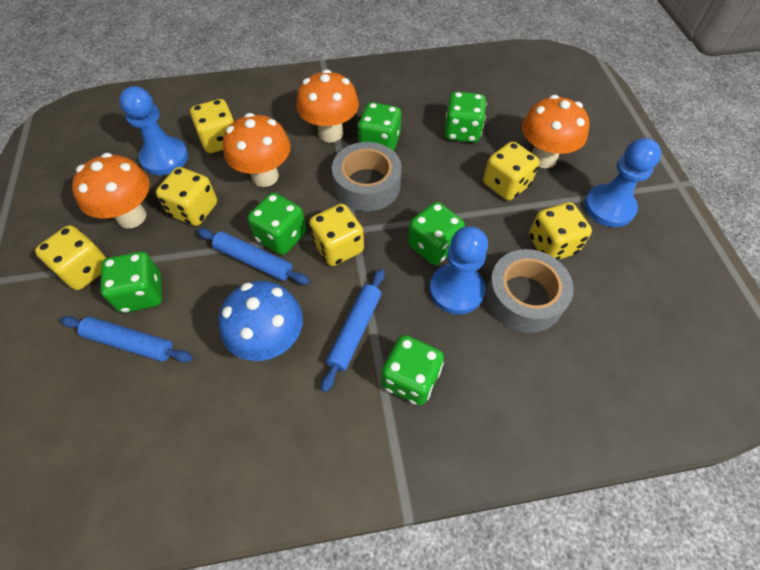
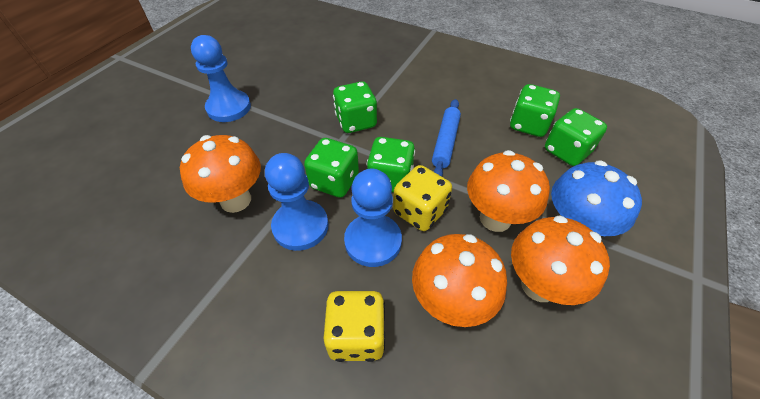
blue rolling pin: [60,316,192,362] [197,228,310,285] [321,269,385,392] = 3 -> [432,99,461,177] = 1
green dice: [100,252,162,313] [248,193,306,255] [358,102,401,151] [382,335,444,405] [408,202,465,265] [444,92,486,143] = 6 -> [304,138,359,198] [333,81,377,133] [367,137,415,193] [510,84,560,137] [545,108,607,166] = 5
grey tape: [332,142,402,211] [486,249,574,333] = 2 -> none = 0
yellow dice: [35,225,107,290] [156,167,217,226] [190,99,235,153] [309,204,364,266] [483,141,539,201] [529,202,592,260] = 6 -> [323,291,386,362] [393,165,452,231] = 2

